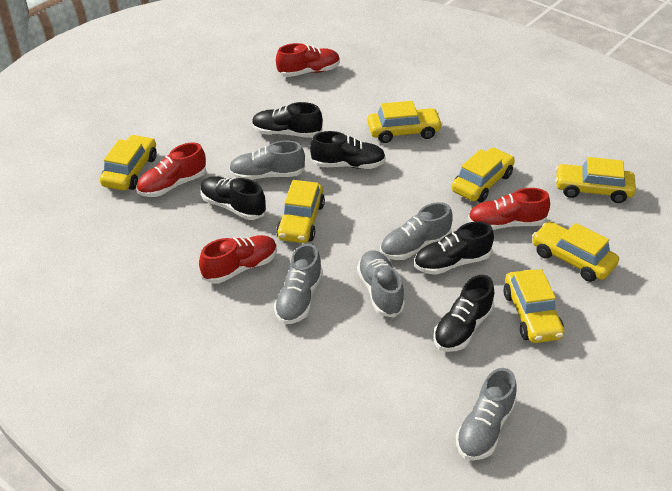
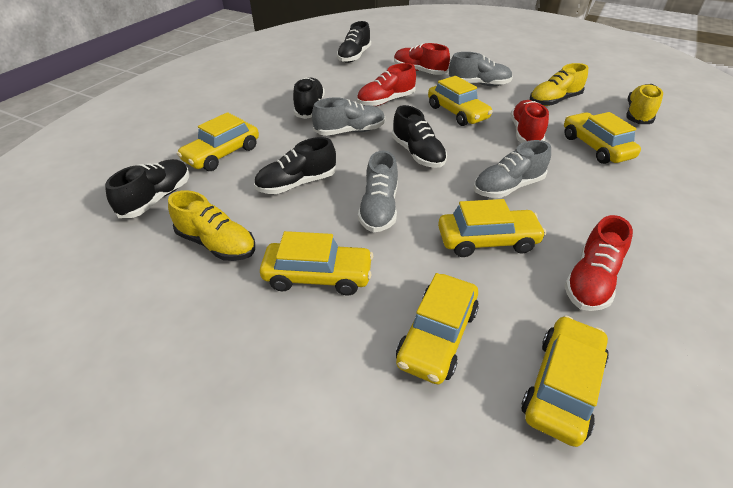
grey shoe: [229,140,305,180] [274,243,323,324] [357,250,405,317] [380,202,453,260] [456,368,517,461] = 5 -> [312,97,385,136] [358,150,398,233] [448,52,513,86] [474,140,551,198] = 4
yellow shoe: none = 0 -> [168,190,255,261] [530,63,588,106] [626,84,663,124] = 3

